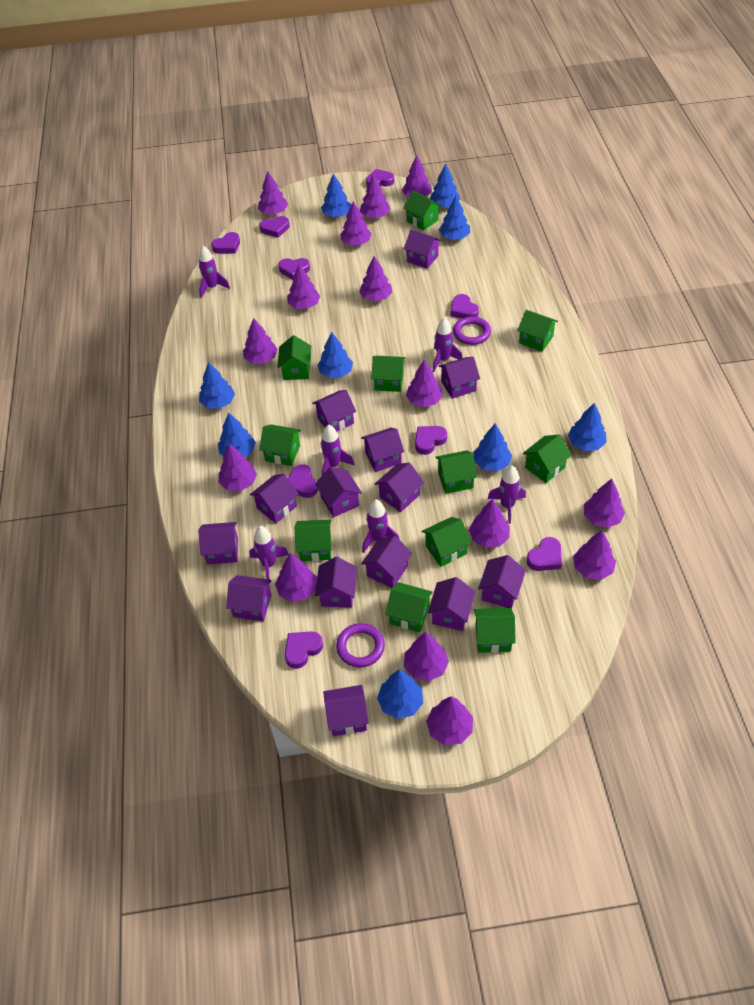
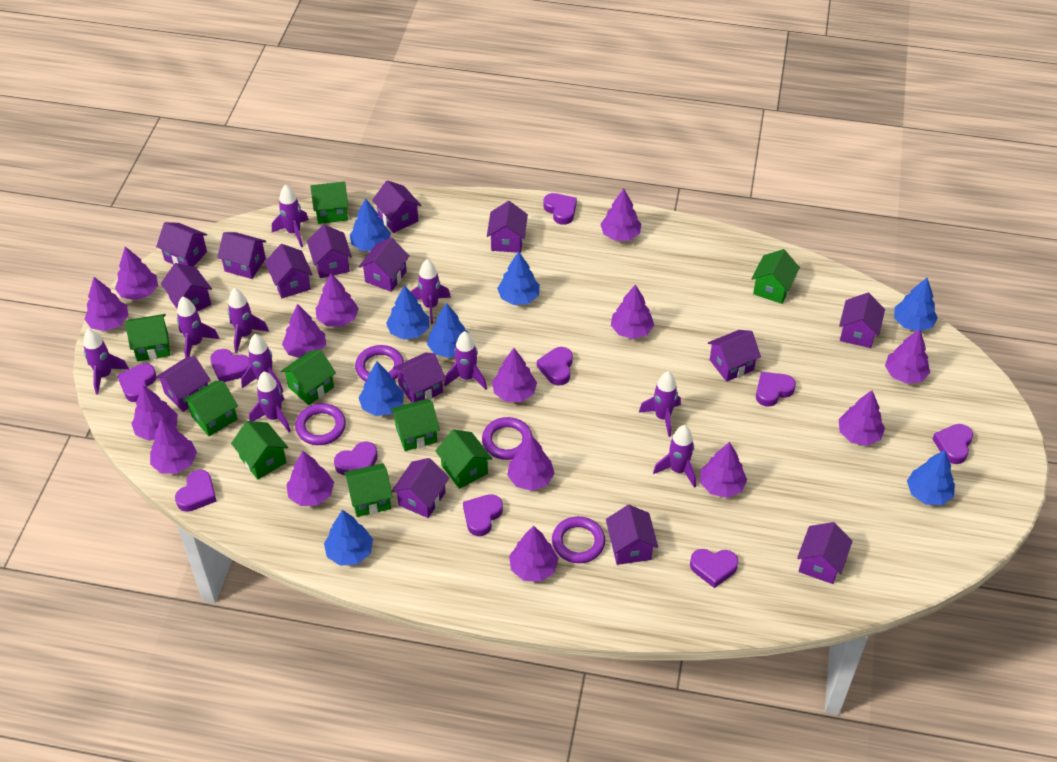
blue tree: [199,362,235,409] [218,413,256,457] [317,332,353,378] [321,173,351,217] [377,670,423,719] [430,164,460,208] [439,196,470,240] [473,423,512,471] [568,403,607,451] = 9 -> [324,510,373,566] [350,198,391,251] [359,361,404,416] [386,285,429,340] [427,303,468,358] [497,251,540,305] [894,278,938,331] [907,450,955,505] = 8
green house: [259,424,301,466] [278,335,311,380] [294,519,331,561] [371,356,405,392] [385,582,433,632] [404,190,442,231] [422,517,471,567] [436,450,477,494] [474,608,516,653] [517,310,558,352] [523,435,572,483] = 11 -> [125,314,170,361] [183,381,238,436] [231,421,288,479] [281,350,336,405] [310,181,348,224] [344,463,393,517] [390,399,440,451] [435,429,492,489] [751,249,800,304] = 9
purple heart: [211,232,240,254] [260,216,290,238] [278,258,310,280] [285,631,323,669] [288,464,318,498] [366,169,394,187] [415,426,447,455] [450,294,479,318] [527,537,562,571] = 9 -> [117,363,156,402] [175,470,217,512] [210,349,250,382] [334,441,378,475] [463,494,503,536] [537,347,573,385] [543,193,577,225] [690,549,738,588] [756,372,796,407] [933,424,973,464] = 10
purple house: [198,522,238,564] [226,575,271,621] [250,474,299,523] [312,390,356,432] [315,467,362,517] [315,557,357,608] [323,685,369,736] [361,428,404,472] [361,535,412,588] [375,463,424,512] [404,230,442,269] [428,577,475,631] [439,357,480,399] [478,555,526,608] = 14 -> [156,222,207,267] [156,356,210,412] [161,263,212,311] [217,232,266,279] [265,244,313,298] [307,225,352,278] [359,238,410,292] [372,180,421,233] [392,458,449,518] [393,352,446,403] [487,201,528,253] [606,505,658,565] [708,330,761,382] [797,522,853,584] [839,293,885,348] = 15
purple ring: [336,623,385,667] [453,316,491,345] = 2 -> [295,403,346,445] [355,345,404,382] [482,417,532,460] [552,516,605,563] = 4
purple rocket: [199,246,230,298] [249,526,289,584] [321,424,354,475] [362,499,400,553] [433,317,462,372] [487,466,526,524] = 6 -> [83,329,129,394] [177,297,219,358] [228,288,269,353] [241,334,284,393] [249,372,291,432] [272,185,309,247] [411,259,451,324] [444,331,487,390] [639,371,681,437] [653,425,696,488] = 10

